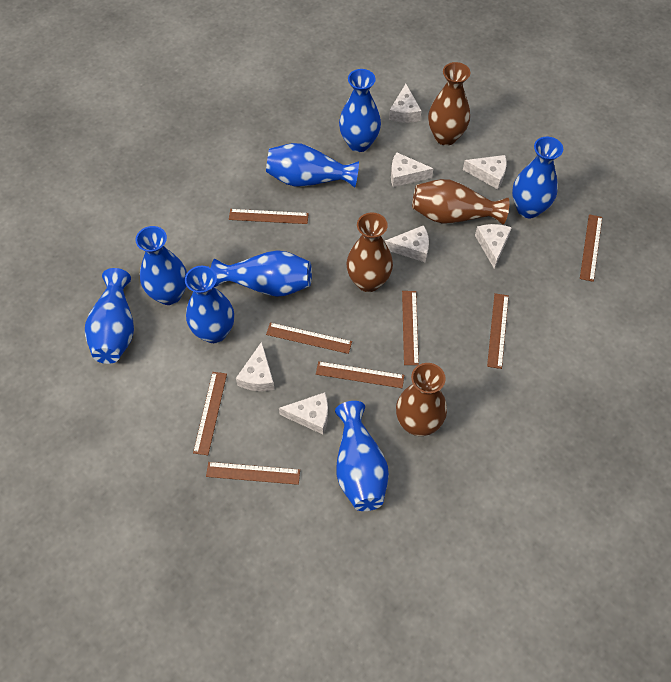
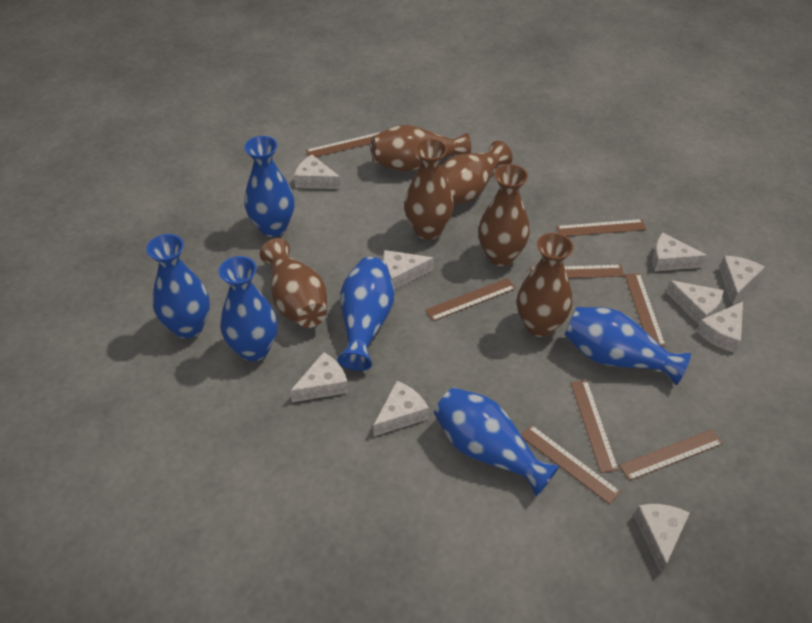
blue vase: [85,268,134,364] [135,226,187,305] [185,266,234,343] [211,250,312,297] [266,143,359,188] [335,401,389,511] [339,69,381,152] [512,137,563,218] = 8 -> [146,234,210,339] [219,256,278,361] [244,136,295,237] [337,257,394,371] [434,387,559,497] [564,307,691,385] = 6
brown vase: [346,212,393,292] [396,363,447,436] [412,179,509,224] [428,62,470,146] = 4 -> [260,238,327,328] [371,125,471,171] [404,139,454,240] [441,141,513,204] [478,164,530,266] [517,233,574,337] = 6
white cheese: [236,342,275,391] [279,392,328,434] [385,225,429,262] [389,84,421,123] [391,152,434,187] [463,155,507,189] [475,224,512,269] = 7 -> [290,352,348,402] [294,155,341,189] [373,381,429,436] [383,250,434,290] [634,504,690,574] [652,233,707,271] [666,280,724,325] [696,302,743,353] [719,256,765,305] = 9

